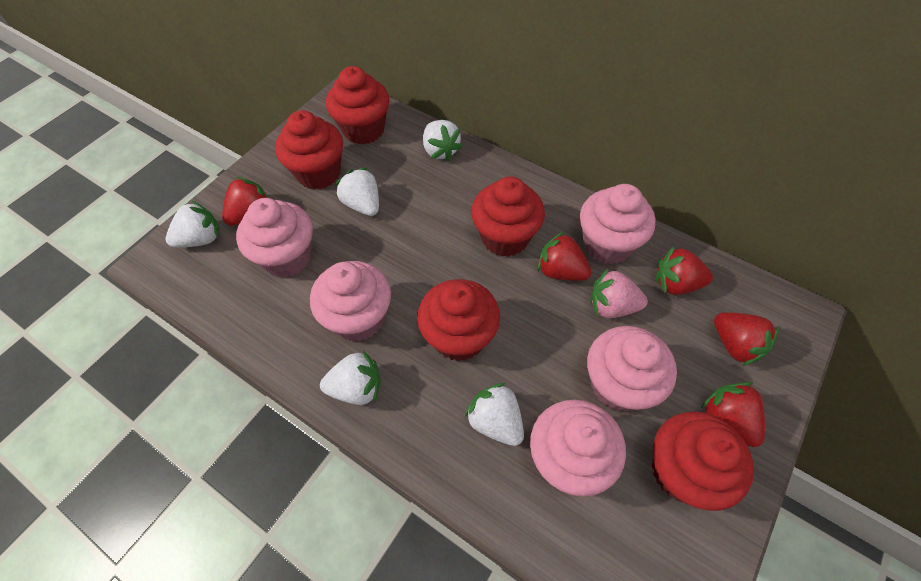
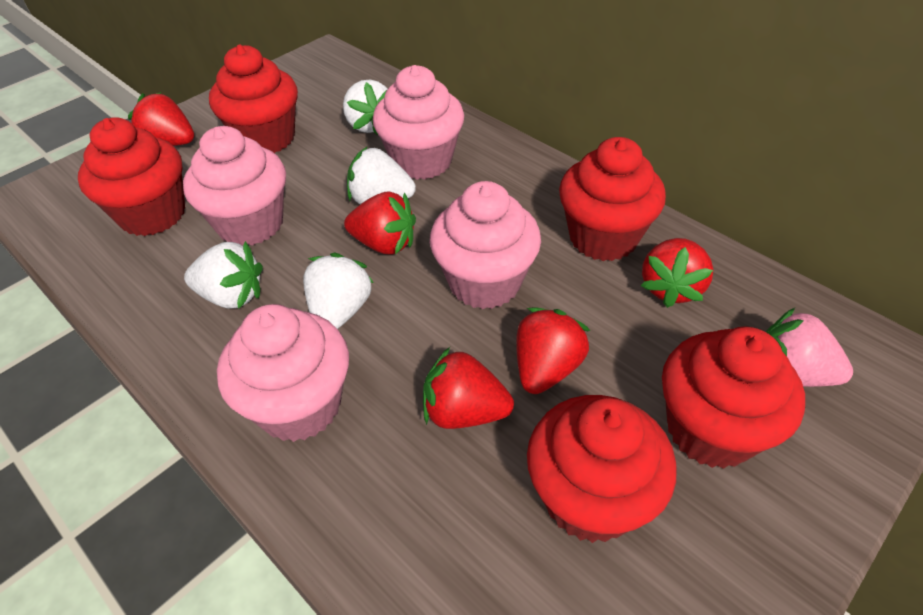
pink cupcake: [236,198,313,278] [310,261,391,342] [530,400,626,496] [580,184,656,264] [587,326,677,412] = 5 -> [183,126,286,246] [217,304,349,442] [373,65,464,180] [430,181,541,309] = 4
white strawberry: [166,201,220,248] [320,351,381,405] [335,167,379,216] [423,120,463,161] [465,383,524,446] = 5 -> [184,241,263,309] [303,253,373,329] [343,80,387,135] [347,147,416,204] = 4

